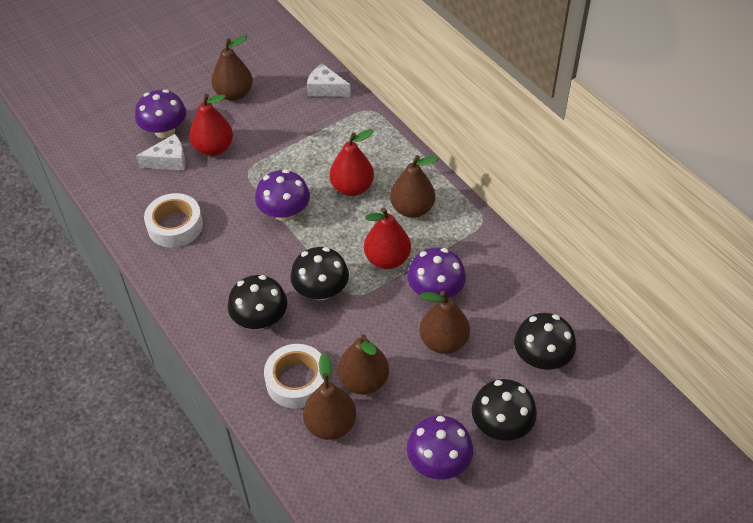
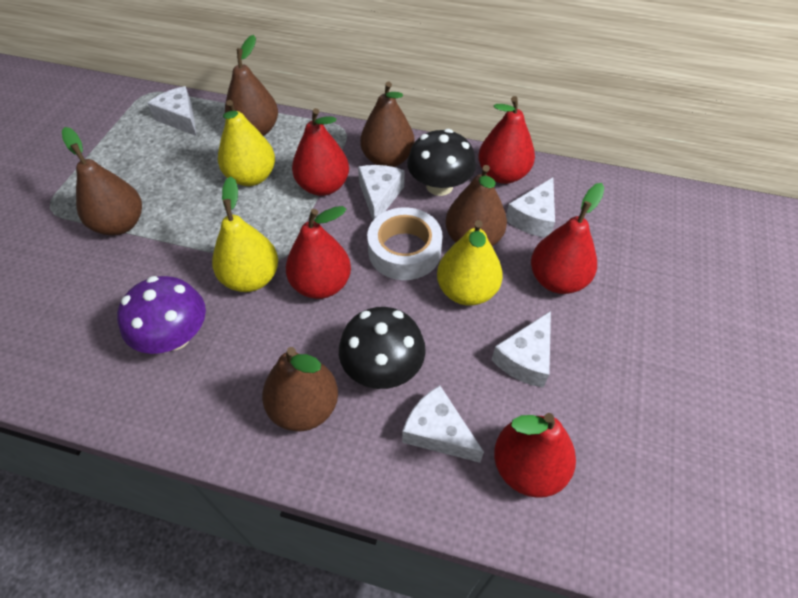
black mushroom: [227,275,287,329] [290,247,349,300] [472,379,537,440] [514,313,576,370] = 4 -> [339,307,426,389] [407,129,476,196] = 2
purple mushroom: [135,89,186,138] [255,169,310,221] [407,247,466,298] [407,415,473,480] = 4 -> [117,276,206,354] = 1
red pear: [189,94,233,156] [329,129,374,196] [364,208,411,269] = 3 -> [286,206,351,299] [292,108,349,196] [478,96,535,184] [494,413,576,498] [531,183,604,294] = 5
white cheese: [136,134,186,170] [307,64,351,97] = 2 -> [148,86,197,136] [358,165,405,220] [402,385,484,463] [492,311,551,388] [506,178,555,237] = 5
white tape: [144,193,203,248] [264,344,325,409] = 2 -> [367,207,443,280] = 1
yellow pear: none = 0 -> [212,176,278,292] [218,100,275,186] [437,220,503,306] = 3

